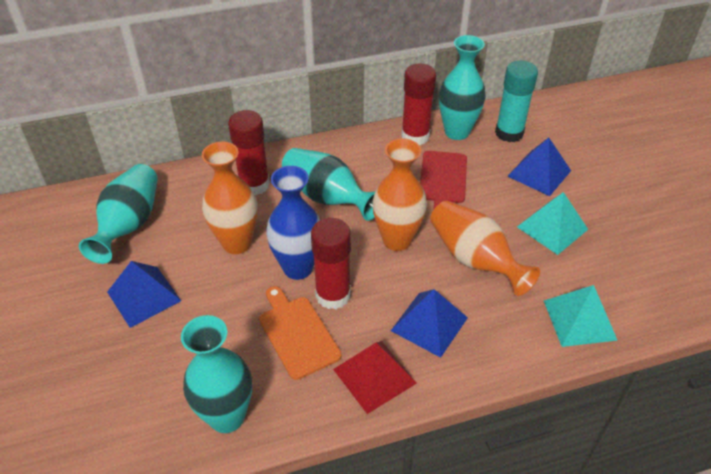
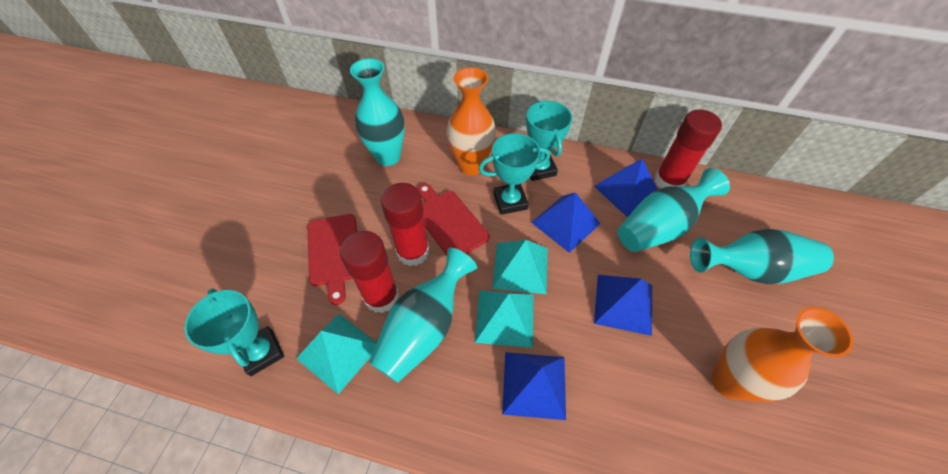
blue pyramid: [107,261,181,328] [391,289,468,358] [507,137,571,196] = 3 -> [502,352,566,420] [531,192,601,253] [594,159,658,217] [594,275,652,336] = 4
blue vase: [266,166,320,280] = 1 -> none = 0
orange cutting board: [259,286,341,380] = 1 -> none = 0
orange vase: [202,142,258,254] [373,138,427,251] [430,201,540,296] = 3 -> [447,67,496,175] [712,307,853,402] = 2
red cutting board: [420,151,467,210] = 1 -> [307,214,357,305] [418,184,490,255] = 2
red pyramid: [333,341,417,414] = 1 -> none = 0
turquoise glue stick: [495,61,538,142] = 1 -> none = 0
turquoise pyramid: [517,192,588,255] [544,285,617,347] = 2 -> [296,314,377,394] [475,290,534,348] [492,240,548,294] = 3
turquoise trophy: none = 0 -> [184,289,284,376] [479,133,550,215] [526,101,573,181] = 3

